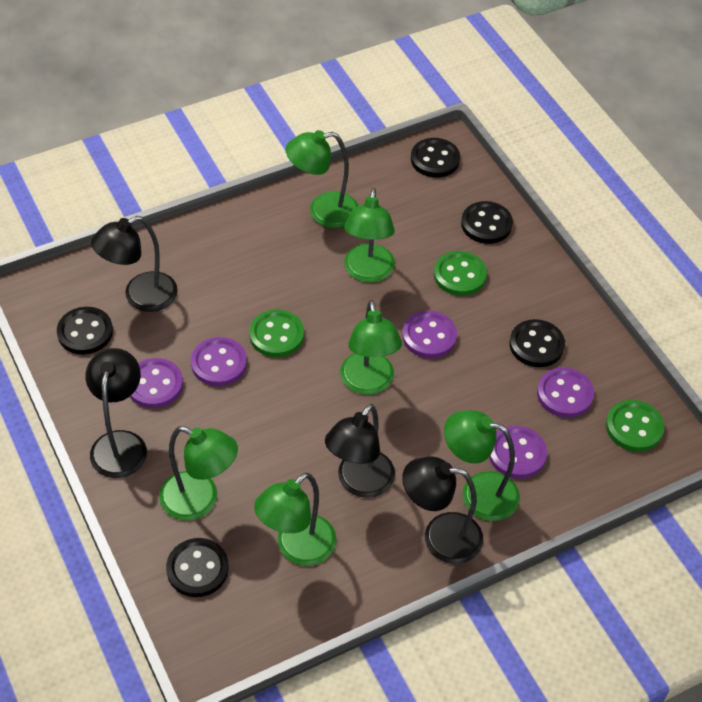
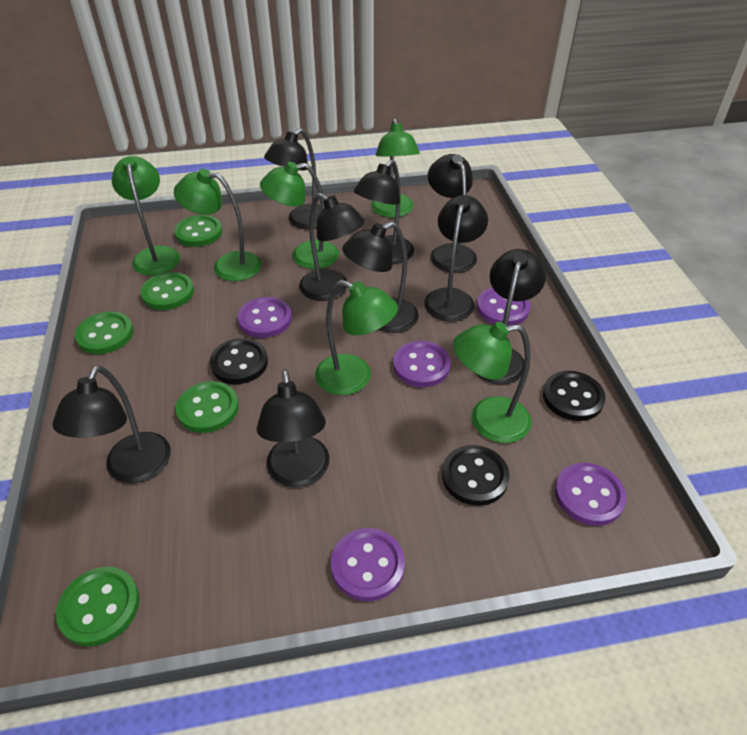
black button: [57,307,113,355] [166,538,229,597] [411,138,460,177] [461,201,513,244] [510,319,565,367] = 5 -> [210,338,268,384] [442,445,509,506] [543,371,606,421] = 3
black lamp: [85,348,147,478] [91,216,178,312] [325,404,395,498] [402,456,483,564] = 4 -> [52,365,171,483] [256,369,329,487] [264,128,321,229] [299,193,365,301] [342,222,419,333] [354,160,414,264] [424,195,488,322] [428,154,477,273] [475,249,546,384] = 9
green button: [249,310,304,357] [434,251,487,296] [606,400,665,452] = 3 -> [56,567,140,647] [75,311,133,354] [140,272,194,310] [174,215,222,247] [176,381,239,433] = 5

